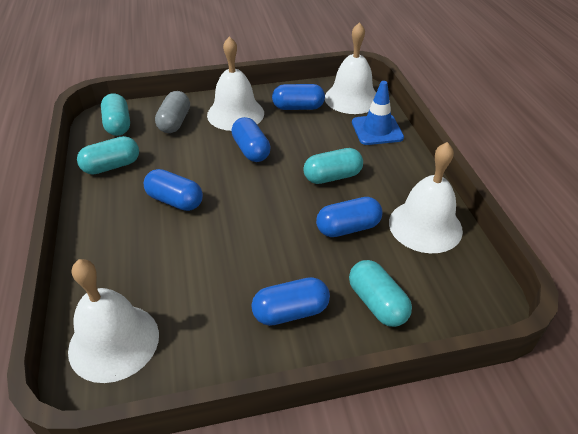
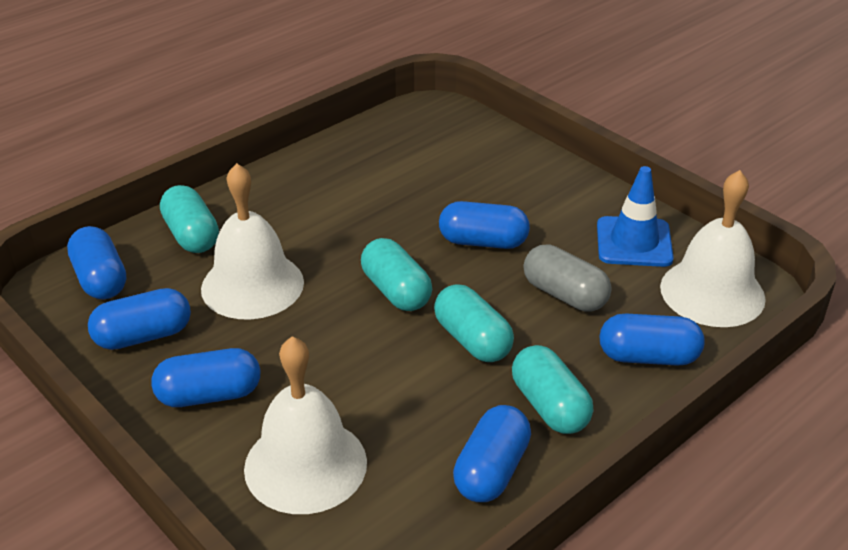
blue capsule: [144,169,203,211] [231,117,271,162] [252,277,330,326] [272,84,325,110] [316,197,382,237] = 5 -> [67,226,126,299] [88,288,191,350] [152,348,260,407] [439,201,530,249] [453,405,531,502] [599,313,705,366] = 6
white bell: [68,259,159,383] [207,36,264,131] [325,22,376,114] [389,142,463,253] = 4 -> [201,163,304,319] [244,336,367,514] [660,170,766,327] = 3

